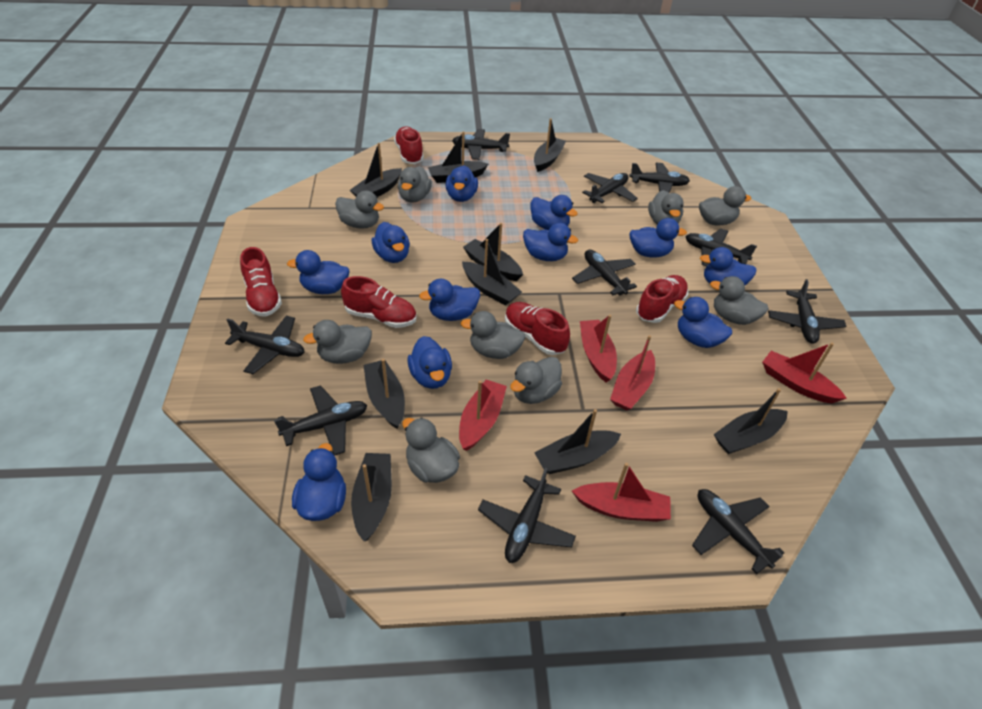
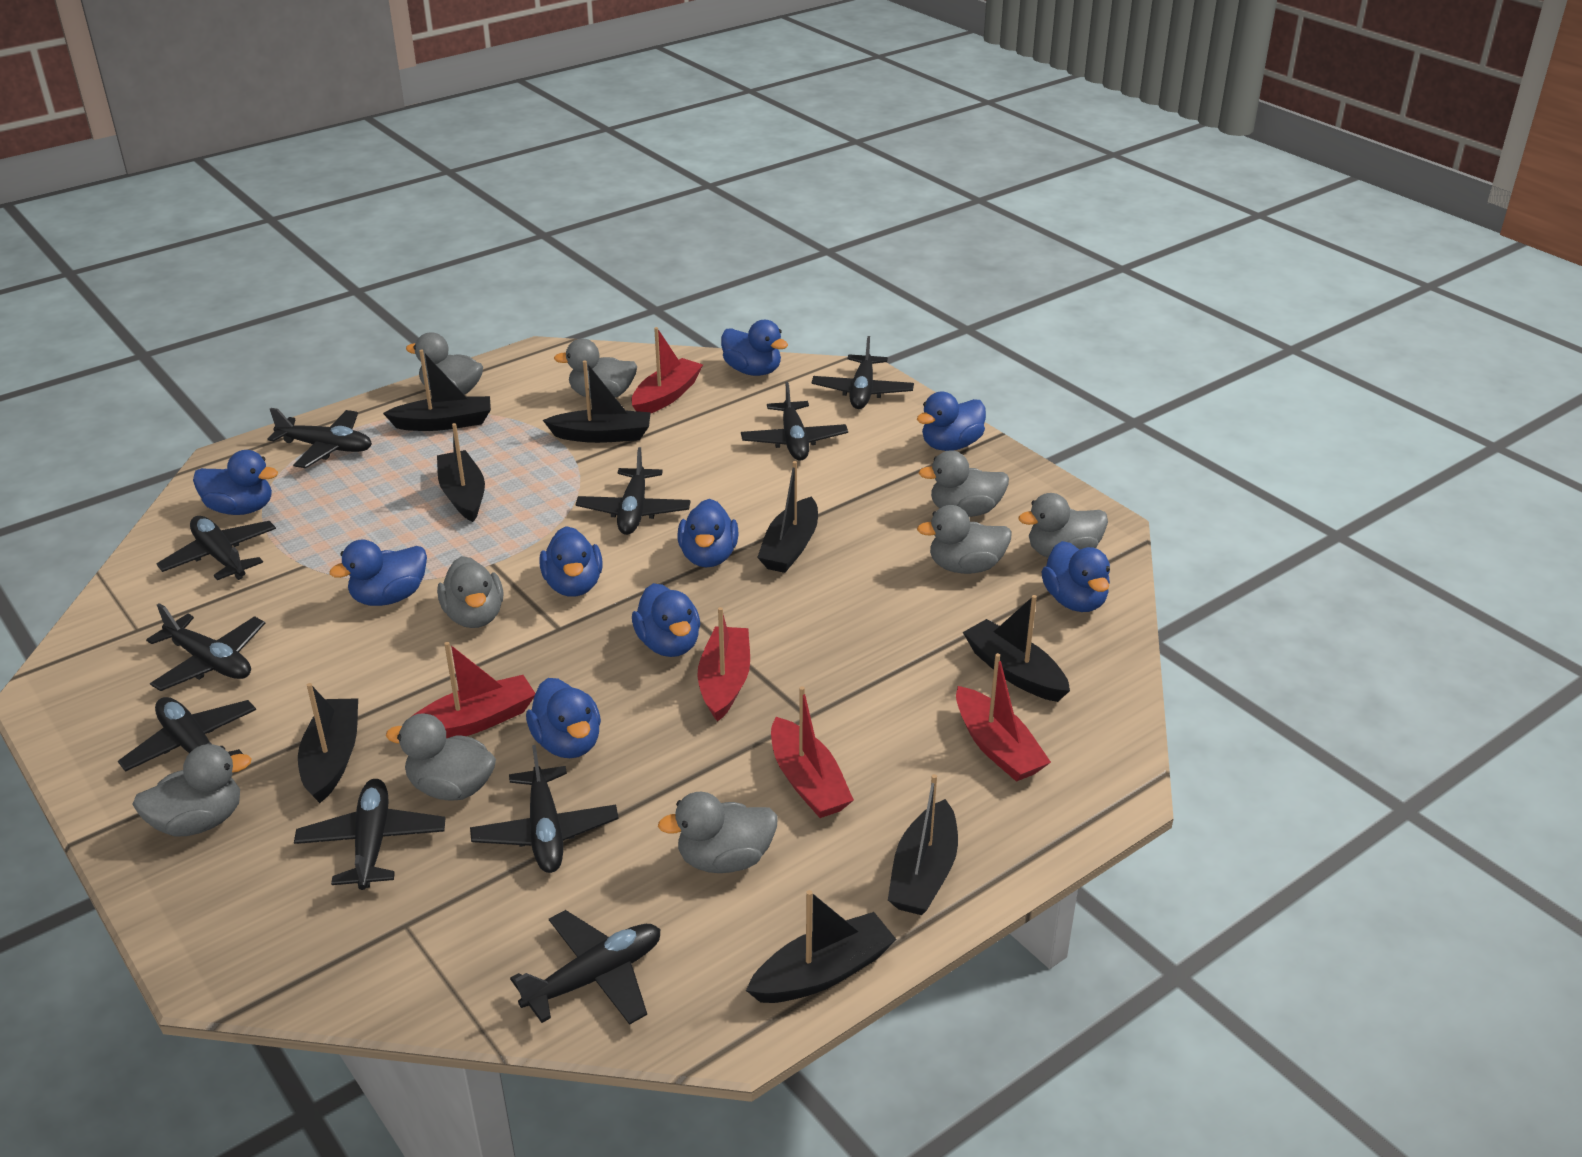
black boat: [350,143,402,197] [351,453,392,541] [363,359,405,429] [428,131,488,183] [462,239,522,306] [463,223,523,281] [534,118,566,172] [534,409,621,474] [713,388,788,454] = 9 -> [298,683,358,803] [383,350,491,431] [437,423,485,522] [543,360,651,443] [746,890,897,1003] [757,461,818,573] [888,774,958,915] [963,595,1070,702] = 8
blue duck: [287,250,350,294] [292,443,346,521] [372,222,410,263] [407,336,452,389] [419,279,480,321] [445,165,478,202] [523,223,578,261] [531,195,578,230] [629,218,687,257] [674,297,732,348] [700,247,757,285] = 11 -> [193,450,278,515] [329,539,427,606] [526,678,601,758] [540,526,603,597] [632,583,700,657] [678,499,738,567] [721,320,788,376] [917,392,986,451] [1042,541,1110,612] = 9
red shoe: [240,247,282,317] [341,276,416,328] [394,126,424,164] [505,302,570,355] [636,275,688,323] = 5 -> none = 0

